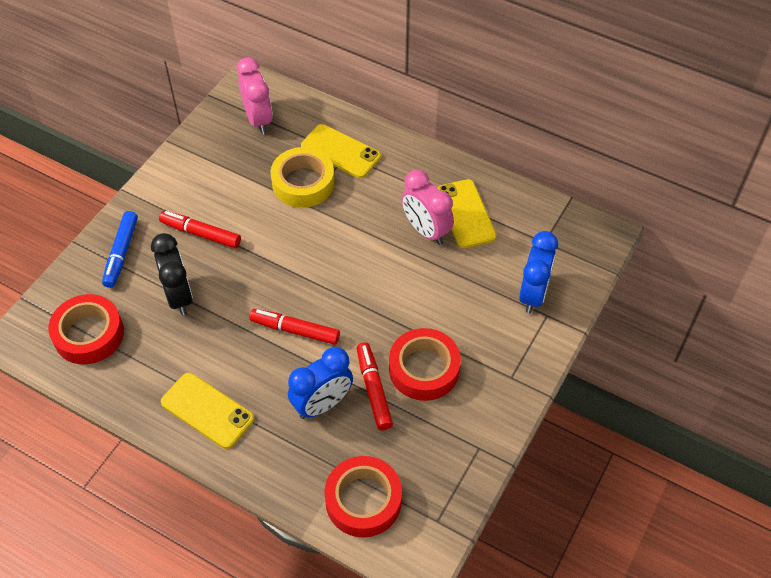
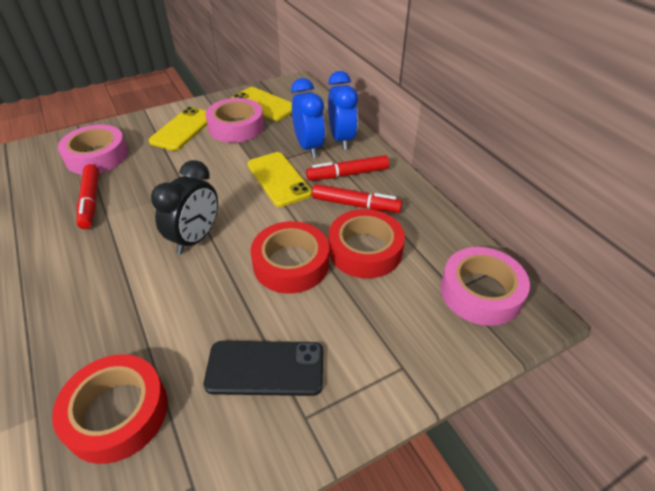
black phone: none = 0 -> [204,341,323,396] = 1
blue marker: [102,211,138,288] = 1 -> none = 0
pink clock: [237,57,273,134] [402,170,454,245] = 2 -> none = 0
pink tape: none = 0 -> [58,125,128,174] [205,98,264,143] [441,247,530,326] = 3
yellow tape: [271,147,335,208] = 1 -> none = 0

